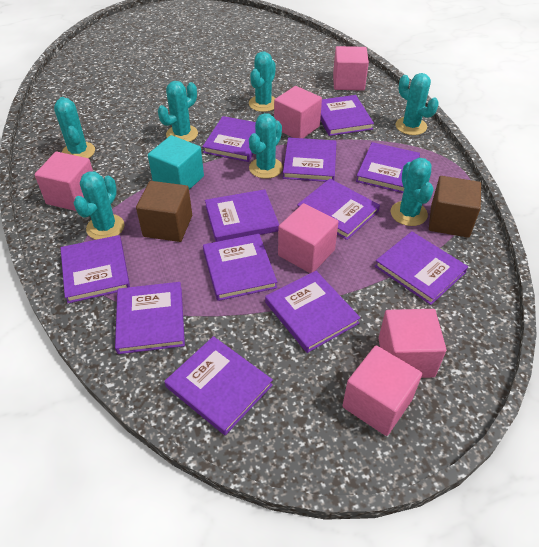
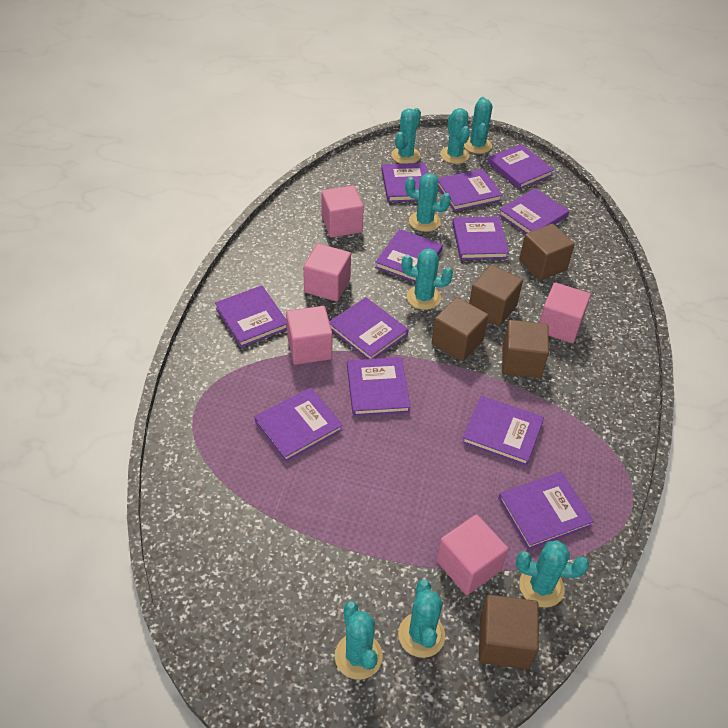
brown cube: [136,181,192,242] [429,176,481,238] = 2 -> [432,297,489,361] [469,265,523,326] [479,595,539,669] [502,320,549,378] [519,224,575,281] = 5
pink cube: [35,152,93,211] [274,86,322,138] [278,203,338,273] [333,46,369,91] [342,345,422,436] [378,309,447,378] = 6 -> [286,306,332,365] [303,243,351,302] [321,185,364,238] [436,514,508,595] [539,282,591,343] = 5
turquoise cactus: [54,97,95,158] [73,171,125,240] [158,81,198,142] [249,51,276,112] [249,113,283,179] [391,158,433,226] [396,73,439,135] = 7 -> [335,601,383,680] [391,108,421,164] [398,579,445,658] [402,249,453,310] [405,173,451,232] [440,108,470,164] [464,97,492,154] [516,540,589,608] = 8
turquoise cube: [148,135,204,190] = 1 -> none = 0

